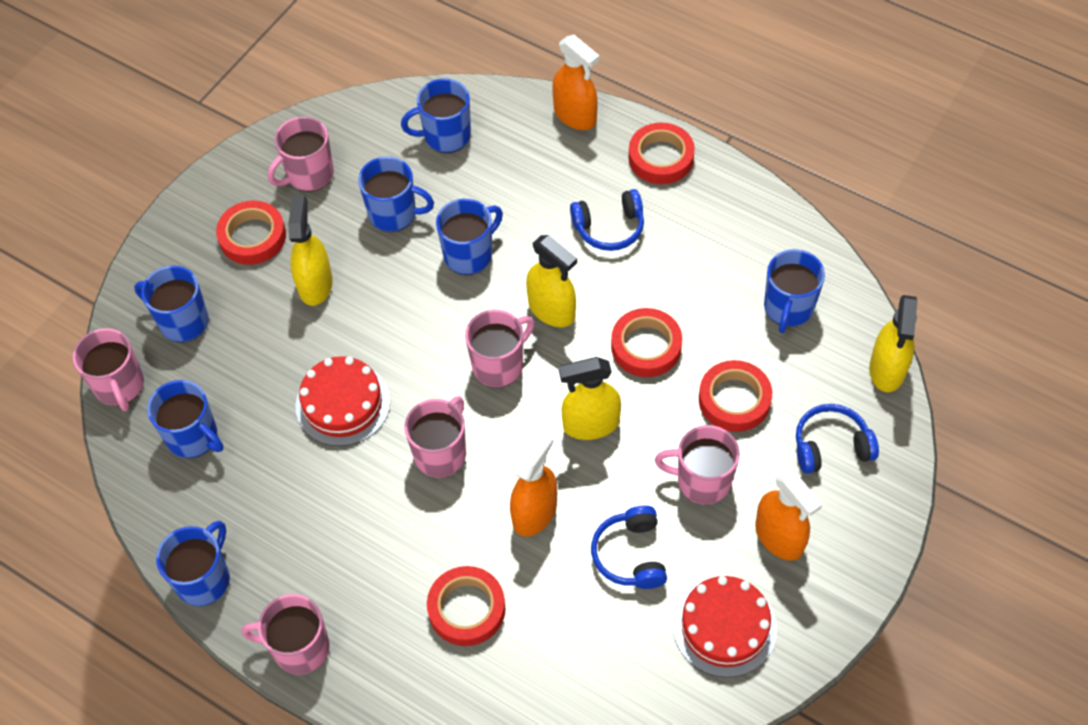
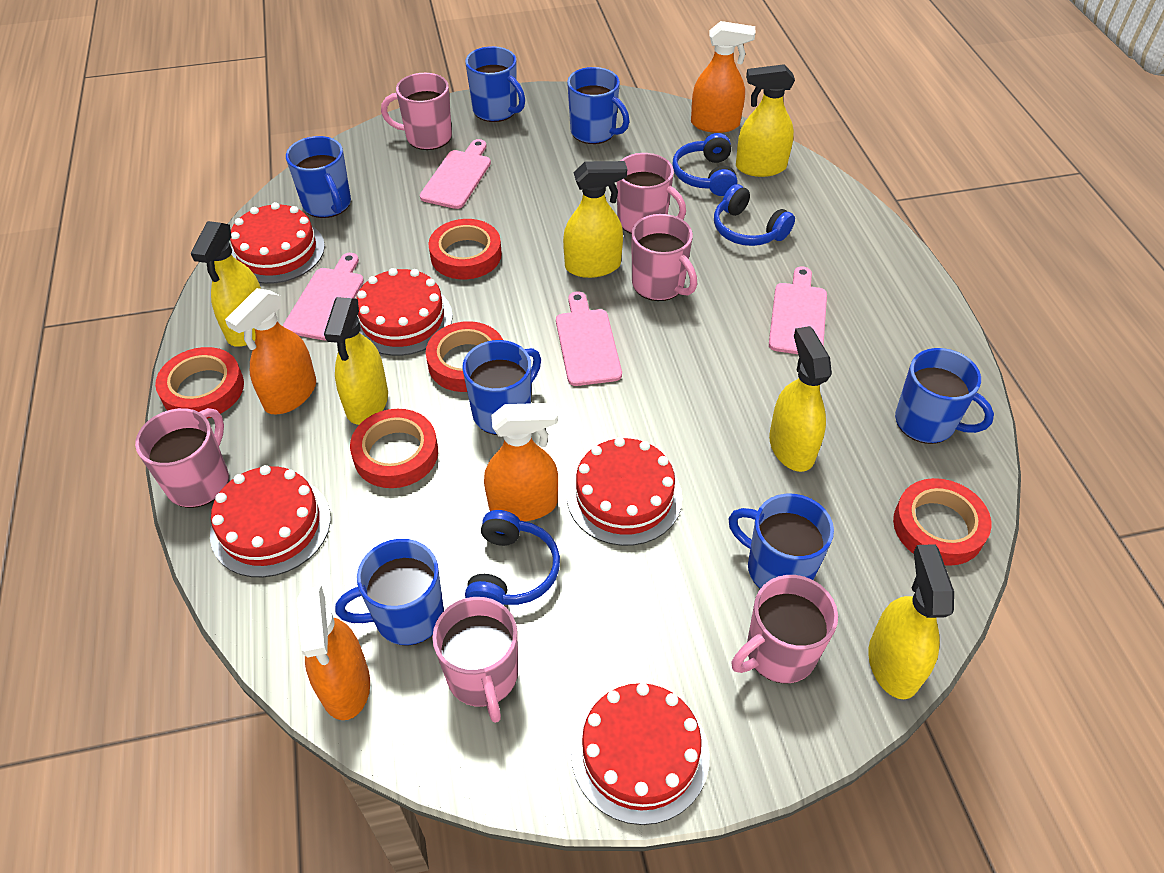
orange spray bottle: [510,430,557,537] [552,35,599,130] [755,468,822,561] = 3 -> [225,288,316,415] [297,586,370,720] [484,403,558,521] [691,21,755,133] = 4
pink cutting board: none = 0 -> [283,253,364,340] [420,139,491,209] [556,291,622,386] [769,267,827,354] = 4
red cake: [295,356,390,446] [673,576,777,677] = 2 -> [210,465,331,577] [230,202,325,284] [356,268,453,356] [567,437,682,546] [571,683,710,825] = 5
yellow spray bottle: [288,195,333,306] [526,235,577,327] [559,357,621,440] [869,295,918,392] = 4 -> [191,221,261,347] [324,297,388,425] [563,161,627,278] [736,64,795,177] [769,326,832,472] [868,544,954,699] = 6

